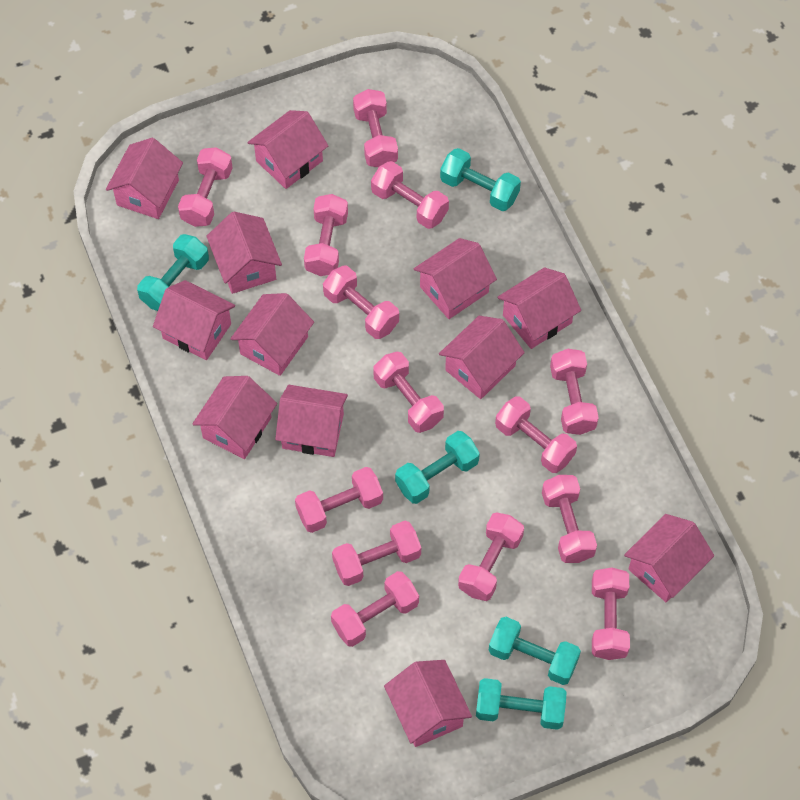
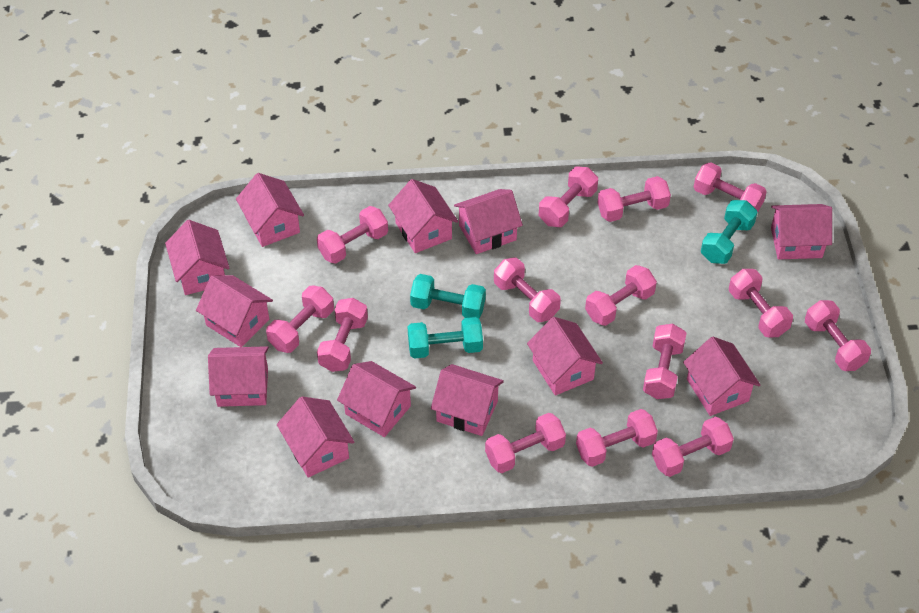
turquoise dumbbell: [137,234,209,311] [395,431,480,504] [440,148,521,211] [476,678,567,730] [488,617,581,685] = 5 -> [407,317,483,359] [410,274,486,319] [701,200,757,264] = 3

